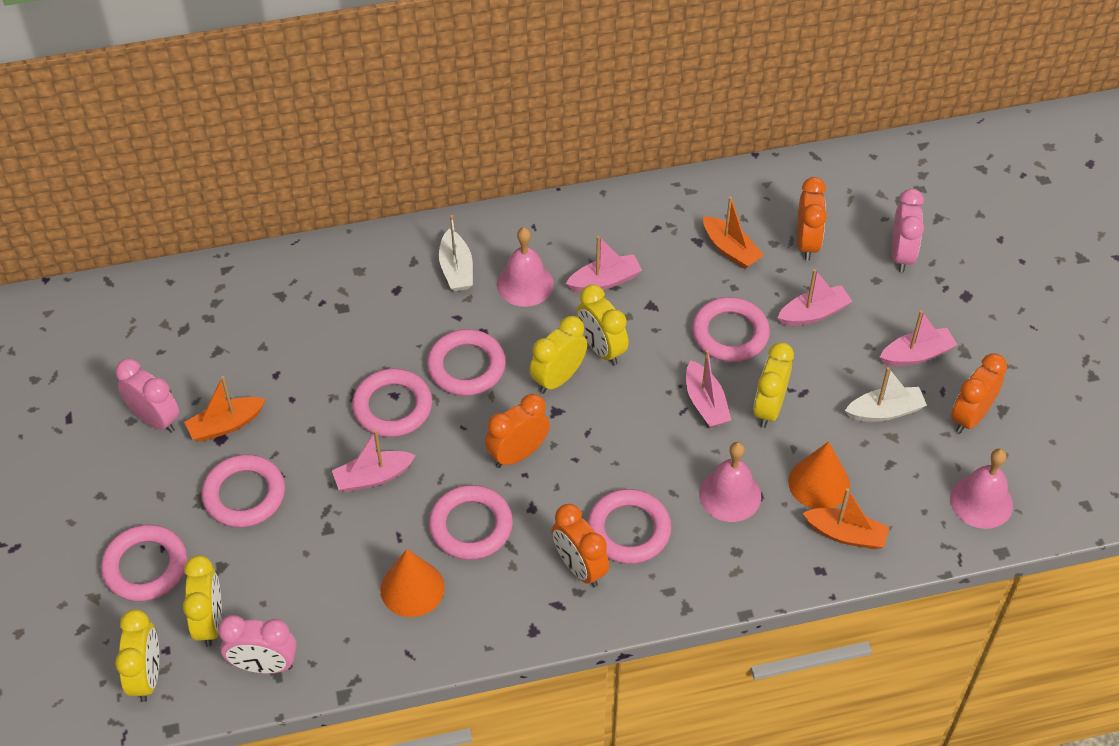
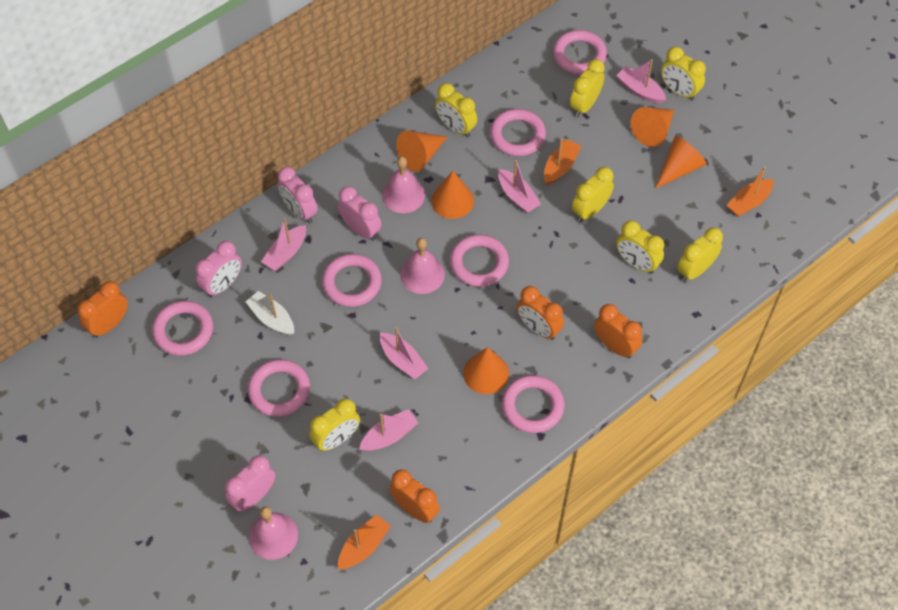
orange cone: [380,549,445,617] [788,441,850,509] = 2 -> [396,131,447,172] [431,171,474,219] [463,347,509,394] [631,107,675,147] [655,136,707,189] = 5
pink clock: [116,358,179,433] [218,615,297,674] [892,189,924,272] = 3 -> [195,241,242,297] [225,455,275,511] [278,167,318,224] [338,186,381,241] = 4
white boat: [439,215,473,291] [845,367,927,422] = 2 -> [246,291,294,335] = 1
yellow clock: [115,609,159,702] [183,555,222,647] [529,316,587,394] [577,285,629,365] [753,342,794,428] = 5 -> [309,398,360,451] [435,83,477,137] [570,59,605,117] [572,167,614,222] [616,220,664,274] [661,47,706,100] [677,227,723,281] = 7

